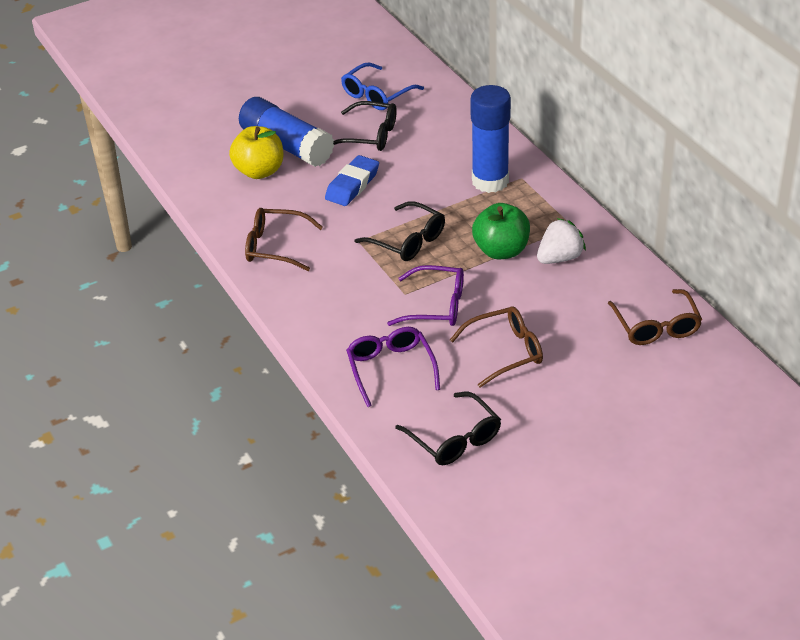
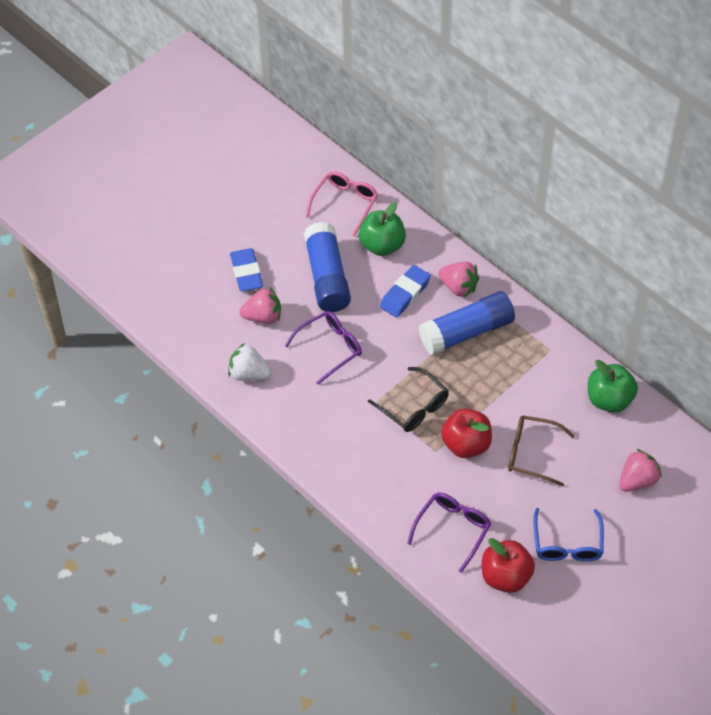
black glasses: [333,101,397,151] [354,201,445,261] [395,392,501,465] = 3 -> [368,367,449,432] = 1
blue eraser: [325,155,379,206] = 1 -> [230,248,263,292] [380,265,431,318] = 2
brown glasses: [245,208,323,271] [450,306,543,388] [608,289,702,345] = 3 -> [508,415,575,486] = 1
green apple: [472,203,530,259] = 1 -> [359,202,406,256] [588,360,638,413] = 2
pink glasses: none = 0 -> [306,171,378,237] = 1
pink strawberry: none = 0 -> [239,287,281,324] [438,262,479,298] [619,449,662,492] = 3
red apple: none = 0 -> [441,409,492,458] [482,538,535,593] = 2
yellow apple: [229,126,284,179] = 1 -> none = 0

